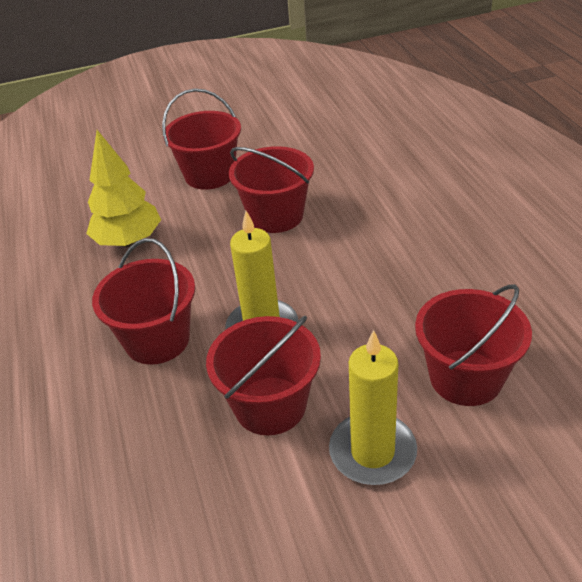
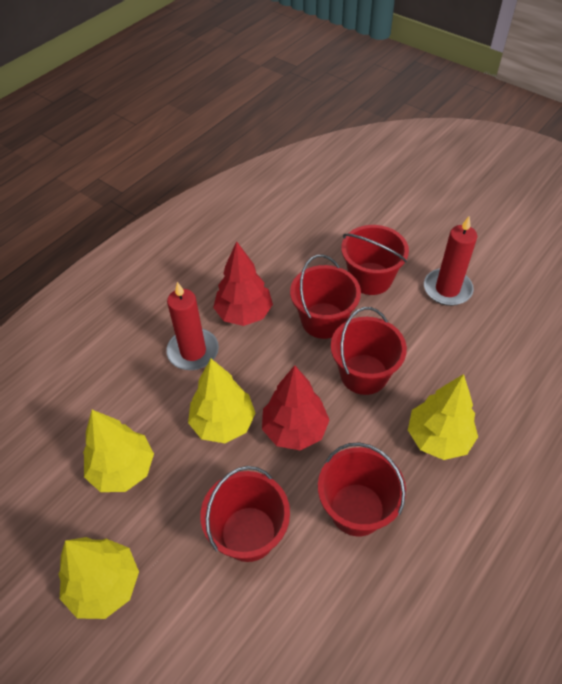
red candle: none = 0 -> [166,282,219,370] [424,216,477,306] = 2
red tree: none = 0 -> [213,241,273,326] [262,365,329,450] = 2
yellow candle: [225,211,299,329] [329,330,417,485] = 2 -> none = 0
yellow tree: [86,130,161,247] = 1 -> [58,537,139,619] [83,410,154,492] [188,359,255,443] [408,374,478,460] = 4

